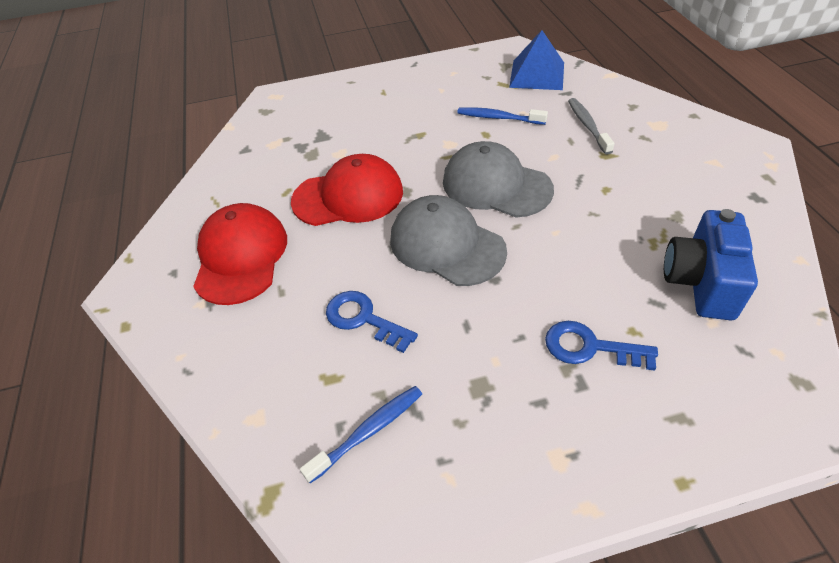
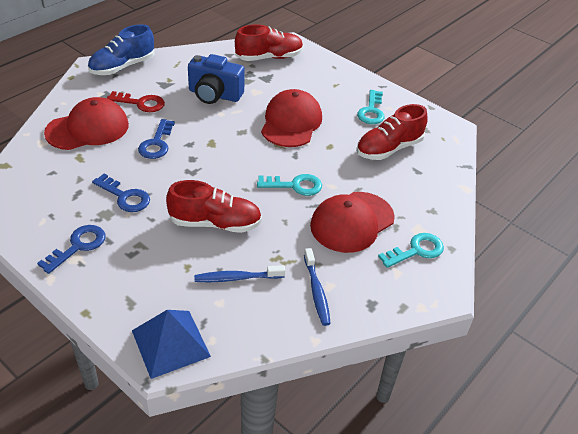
blue key: [326,291,418,353] [545,321,658,371] = 2 -> [37,225,106,274] [92,174,150,212] [138,119,175,159] = 3
blue shoe: none = 0 -> [88,24,154,75] = 1
grey cap: [390,195,507,286] [443,141,554,218] = 2 -> none = 0
grey toothbrush: [568,98,614,155] = 1 -> none = 0
red cap: [193,203,287,305] [291,154,403,226] = 2 -> [44,97,129,150] [261,89,322,147] [310,192,395,253] = 3
red key: none = 0 -> [107,91,165,112] = 1
red shoe: none = 0 -> [166,180,262,233] [235,24,303,61] [356,104,428,160] = 3
turquoise key: none = 0 -> [257,174,322,196] [357,90,384,124] [378,233,444,268] = 3

